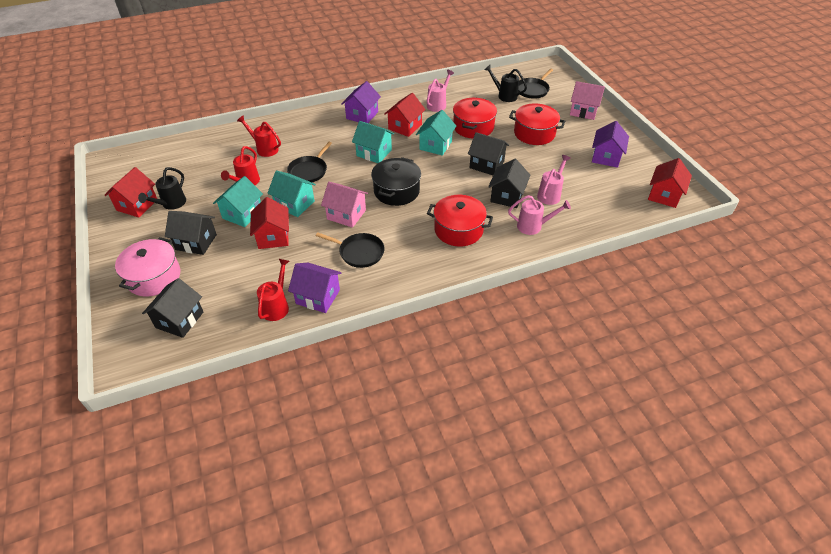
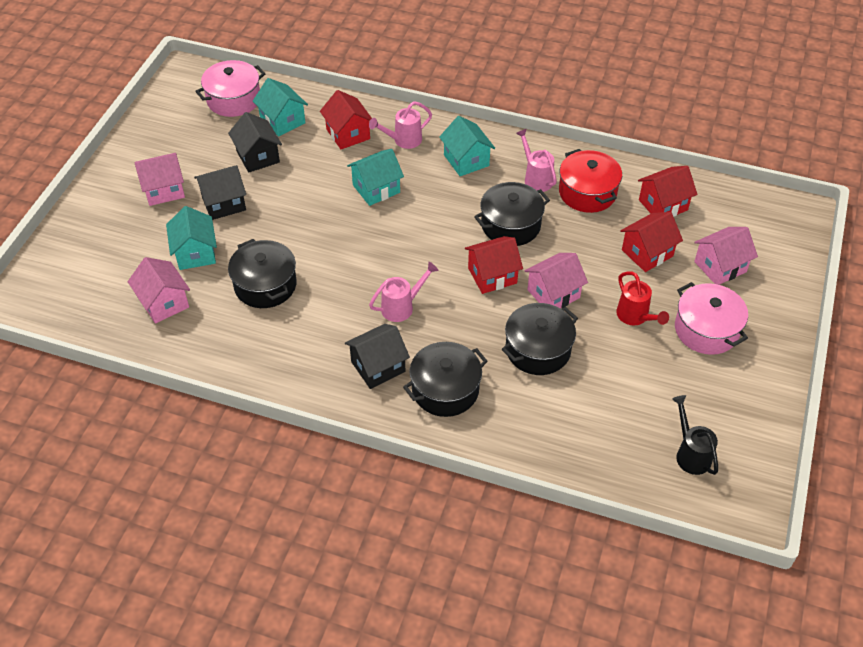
black house: [142,278,203,338] [165,211,217,255] [468,132,509,175] [488,159,530,208] = 4 -> [194,165,246,220] [228,112,282,173] [345,324,410,389] = 3
black pan: [287,142,332,182] [316,232,385,268] [518,69,553,99] = 3 -> none = 0
black pot: [371,157,421,206] = 1 -> [228,239,297,308] [403,342,488,417] [474,182,550,246] [502,303,578,375] = 4
black watering can: [138,167,186,210] [484,65,527,102] = 2 -> [672,395,718,475] = 1
pink house: [321,182,368,228] [570,81,605,120] = 2 -> [128,257,190,324] [134,153,185,206] [524,253,588,308] [694,227,758,285] = 4
pink pot: [115,237,180,296] = 1 -> [195,60,265,117] [675,282,748,355] = 2
purple house: [288,263,341,313] [341,81,381,123] [592,121,629,168] = 3 -> none = 0
red pot: [427,195,493,246] [453,98,497,139] [509,104,565,145] = 3 -> [559,149,622,213] = 1
red watering can: [221,146,260,185] [237,115,281,157] [257,259,289,321] = 3 -> [616,271,669,325] = 1

